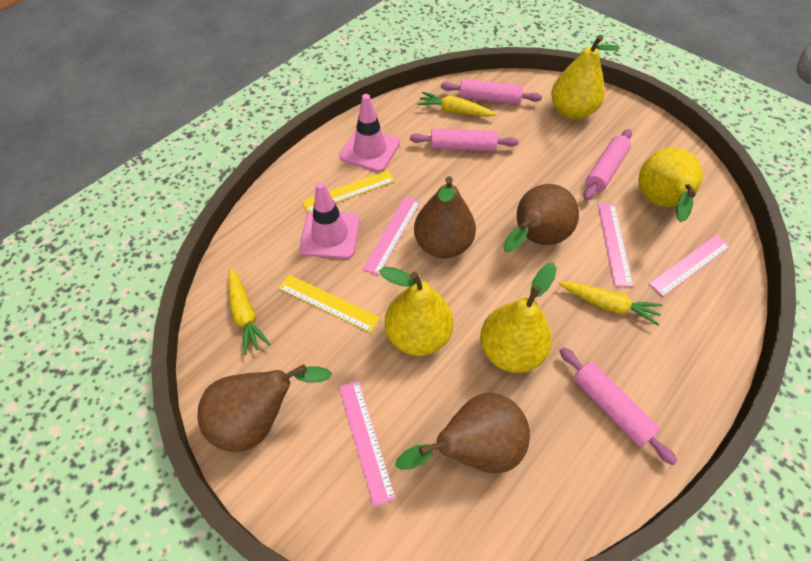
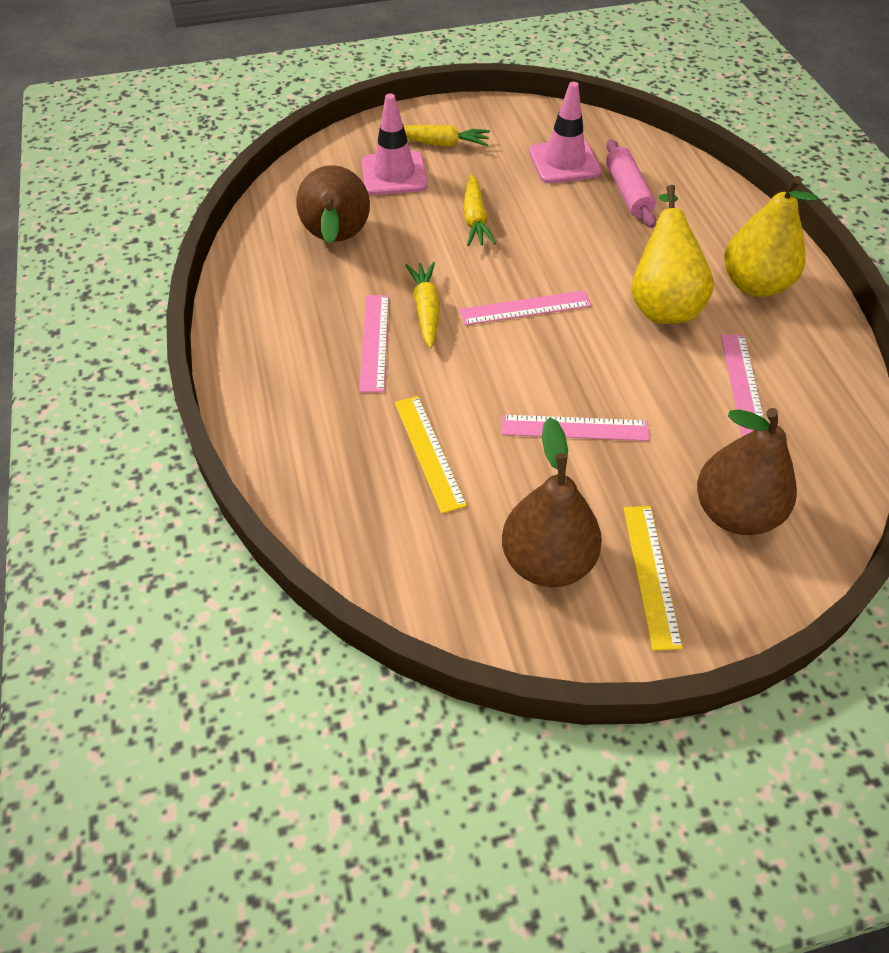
brown pear: [197,364,332,452] [395,393,530,474] [414,176,476,258] [503,184,579,252] = 4 -> [296,165,370,244] [502,418,602,587] [697,408,797,535] = 3
pink rolling pin: [410,129,518,151] [441,79,542,105] [560,347,677,465] [584,129,632,200] = 4 -> [606,139,656,228] = 1
yellow pear: [379,267,453,356] [480,263,557,373] [551,35,620,120] [639,148,703,222] = 4 -> [631,185,714,324] [724,176,818,297] = 2

